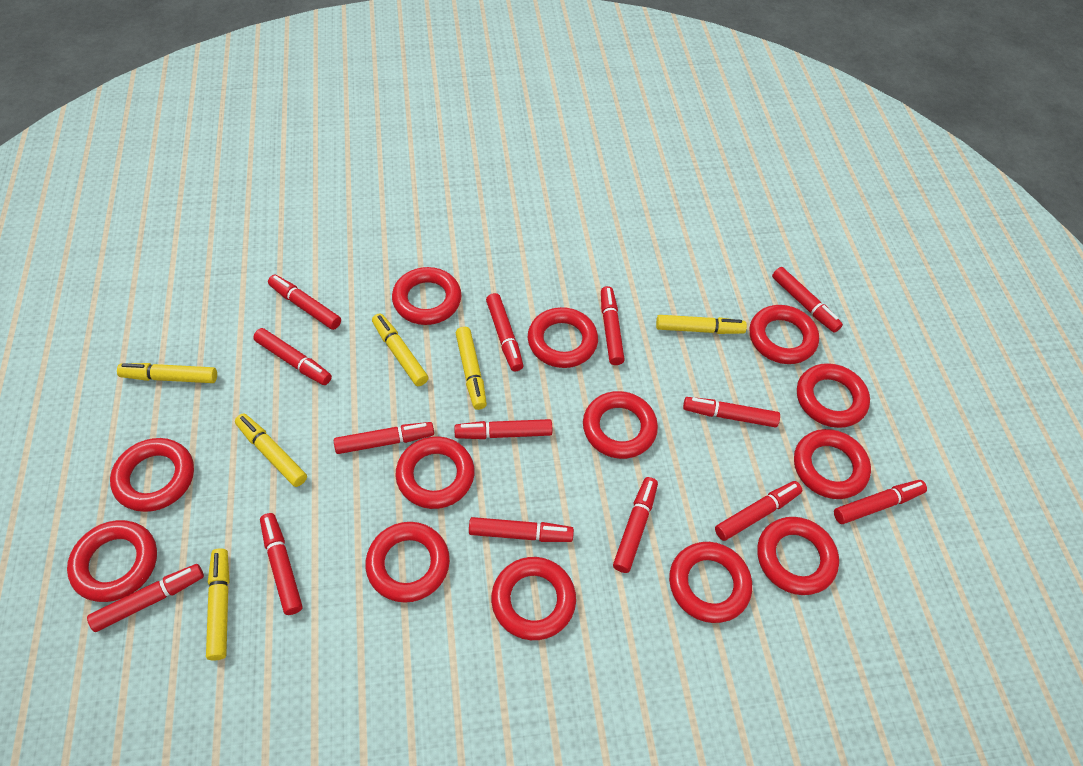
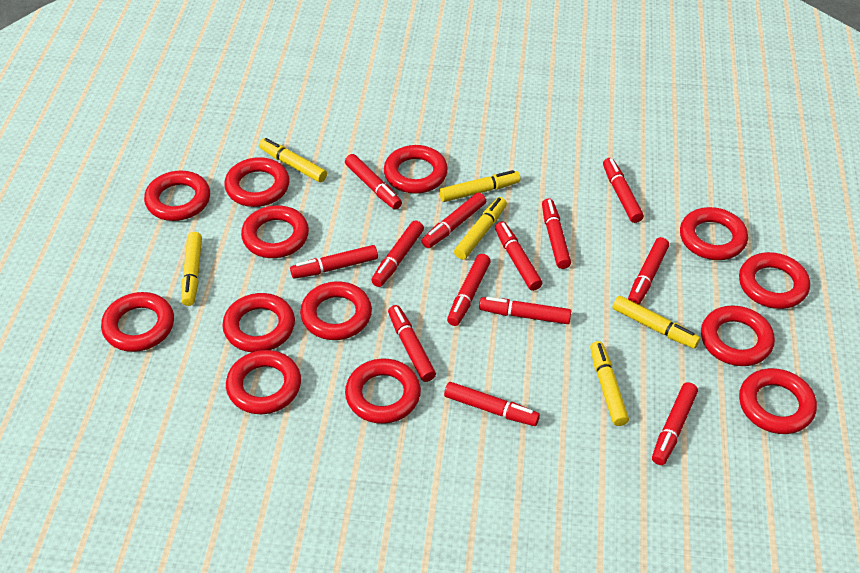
red marker: [87,564,204,632] [253,328,332,385] [260,513,302,615] [268,275,341,330] [334,422,434,454] [454,419,552,439] [469,517,574,542] [486,293,523,371] [601,286,625,365] [613,477,658,573] [683,397,780,427] [715,481,802,541] [772,267,843,333] [834,480,927,524] = 14 -> [290,245,378,279] [345,154,402,210] [371,220,424,287] [388,305,436,382] [422,192,486,248] [444,382,540,426] [447,254,491,326] [479,297,571,324] [495,221,542,291] [542,199,571,269] [603,158,644,223] [628,237,669,305] [652,382,698,465] = 13

